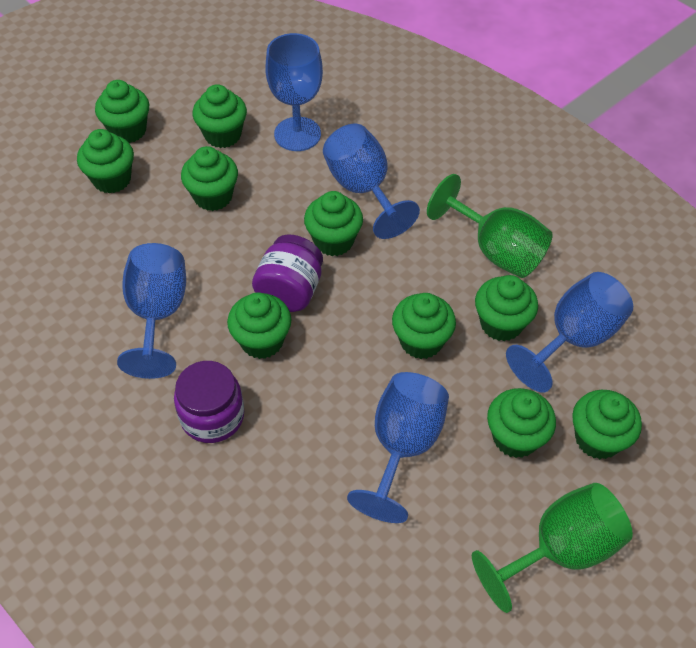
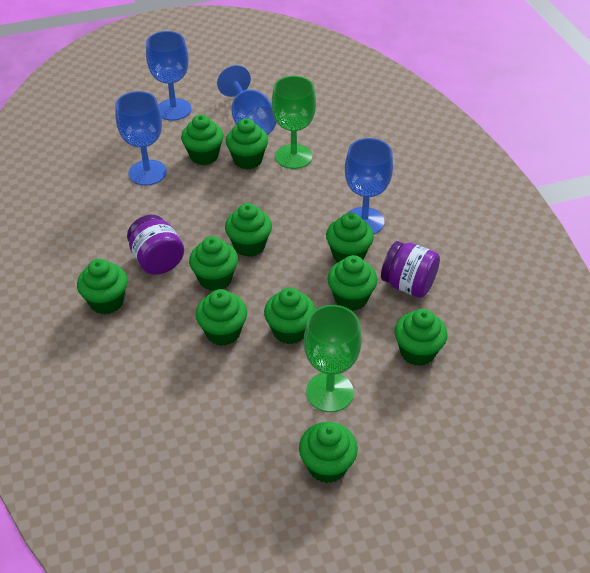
blue goblet: [117,243,186,379] [265,33,323,151] [323,124,420,239] [347,372,449,523] [506,272,633,393] = 5 -> [115,91,167,186] [146,31,191,121] [217,65,276,135] [345,138,393,235] = 4
green cupcake: [77,129,134,193] [95,80,149,143] [181,146,238,211] [193,84,247,148] [227,292,291,359] [304,191,363,256] [392,293,456,359] [475,275,538,341] [487,388,556,458] [572,390,642,459] = 10 -> [77,259,128,314] [181,115,224,165] [189,236,238,291] [196,289,247,346] [225,203,272,257] [226,118,268,169] [264,288,315,344] [299,422,358,483] [326,212,374,262] [327,255,377,311] [394,309,448,366] = 11

